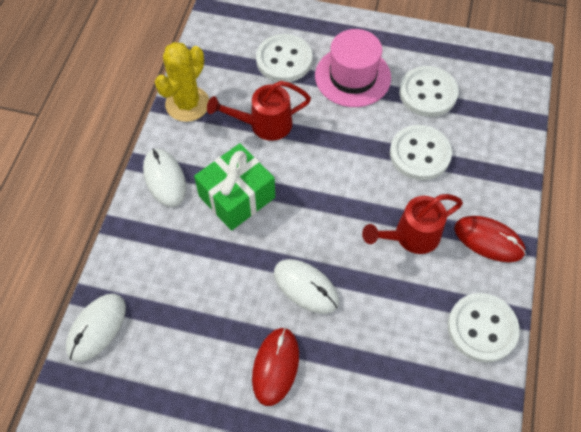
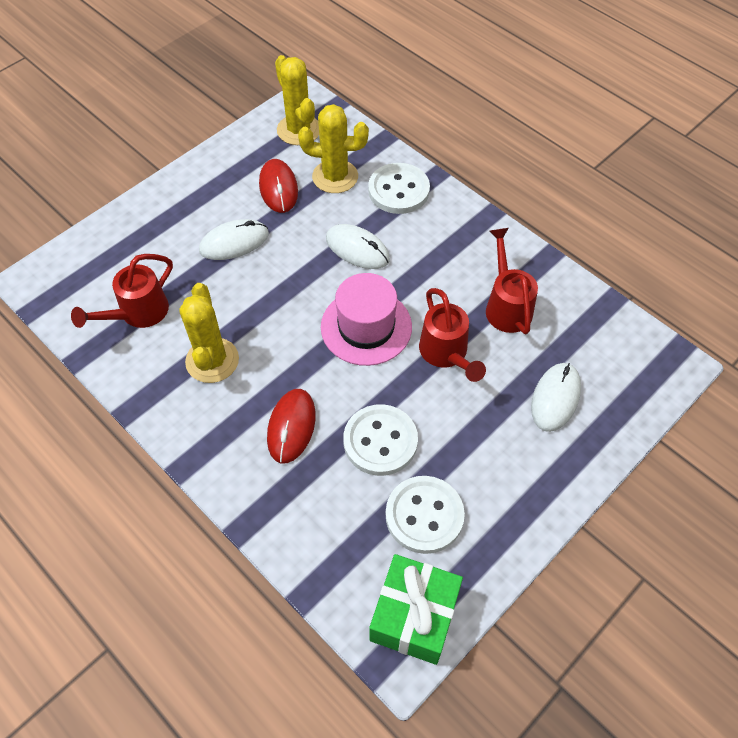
red watering can: [207,81,311,141] [362,194,463,254] = 2 -> [71,254,173,328] [419,288,486,382] [486,228,538,335] = 3
white button: [256,34,312,82] [390,125,452,180] [399,66,459,117] [448,293,520,363] = 4 -> [343,404,418,476] [368,163,430,214] [386,476,465,554] = 3
yellow cactus: [155,42,209,122] = 1 -> [179,283,239,383] [275,55,319,145] [298,104,369,193] = 3

